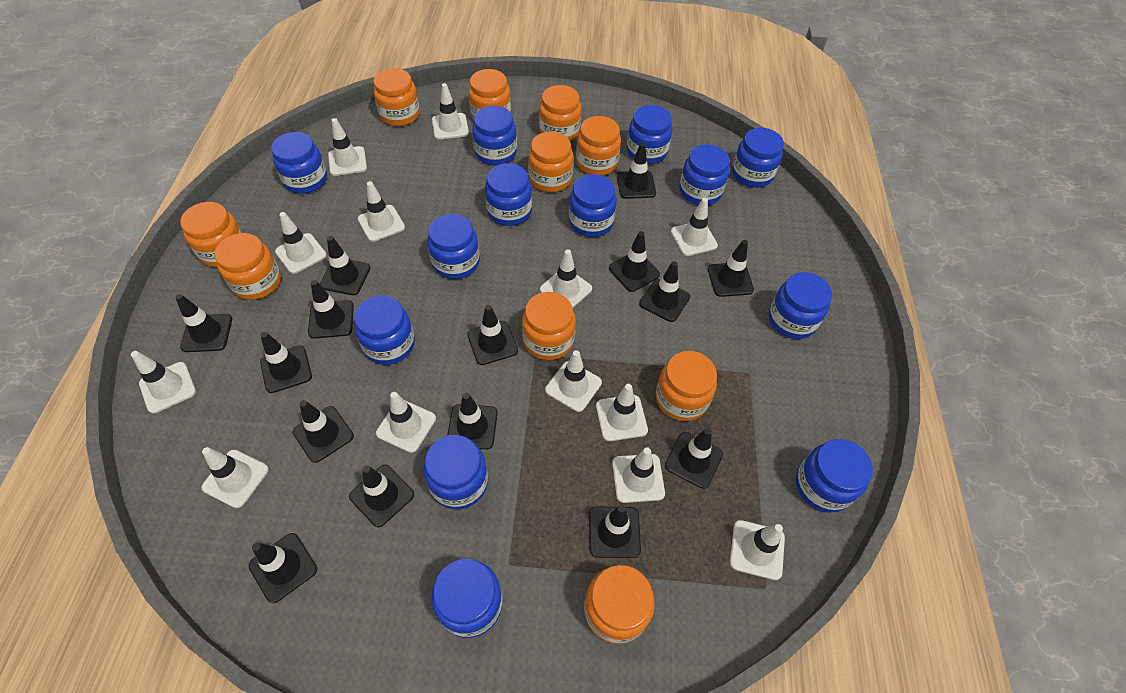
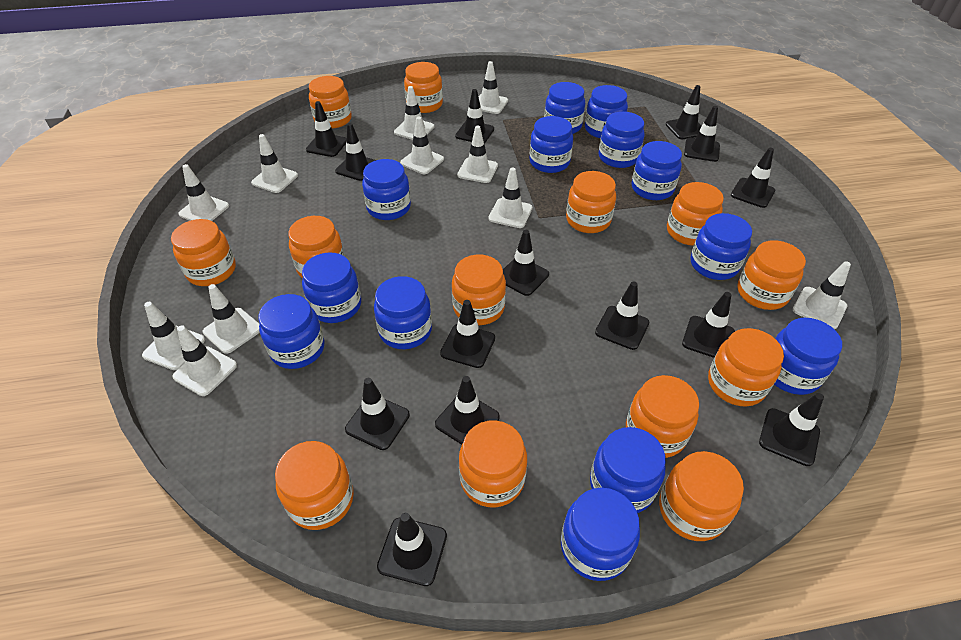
black traffic cone: [175,294,232,352] [248,533,317,603] [260,332,312,393] [292,400,354,463] [308,280,354,339] [320,236,370,295] [349,465,414,527] [447,393,498,450] [467,305,518,365] [589,505,641,558] [609,231,660,292] [617,143,656,199] [639,261,690,322] [665,428,723,489] [708,240,754,297] = 15 -> [306,101,347,157] [335,123,376,181] [345,378,410,450] [377,513,447,586] [435,376,499,445] [440,300,495,368] [455,89,494,143] [503,230,549,296] [595,281,649,350] [666,85,702,139] [682,292,735,358] [684,106,720,162] [731,148,775,208] [759,393,824,466] = 14
orange jar: [180,202,243,267] [215,233,281,300] [374,68,420,126] [468,69,511,120] [522,292,576,360] [528,132,573,192] [539,85,581,141] [576,116,621,175] [584,565,655,644] [656,351,717,421] = 10 -> [171,219,236,286] [275,441,354,530] [288,216,344,279] [309,76,352,129] [404,62,443,113] [452,255,506,325] [459,420,527,508] [566,171,616,233] [626,375,699,458] [659,451,744,541] [667,182,724,246] [708,328,784,407] [737,240,806,310] = 13
white traffic cone: [131,351,196,414] [201,447,269,508] [275,212,326,274] [328,118,367,176] [358,181,405,242] [376,392,436,453] [432,83,469,140] [540,249,592,308] [545,350,602,412] [596,384,648,441] [612,447,665,503] [671,198,718,256] [730,520,785,580] = 13 -> [142,302,205,370] [172,325,237,396] [178,164,229,221] [203,284,260,354] [251,134,298,193] [394,86,434,140] [400,117,444,174] [457,126,498,183] [478,61,508,114] [488,167,532,228] [793,261,851,329] = 11

